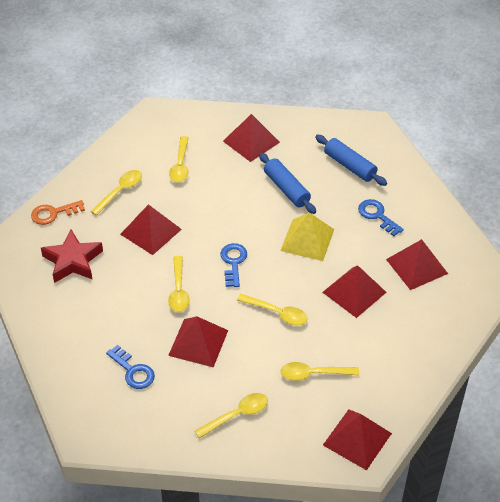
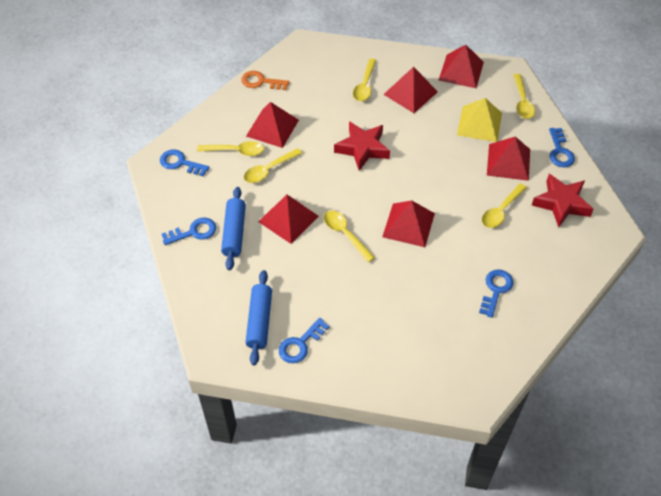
blue key: [106,345,155,389] [220,243,247,287] [358,199,404,237] = 3 -> [160,149,209,176] [162,217,216,245] [279,318,330,363] [479,269,513,318] [549,128,575,167] = 5
red star: [41,230,103,283] = 1 -> [334,121,390,171] [532,174,593,227] = 2

